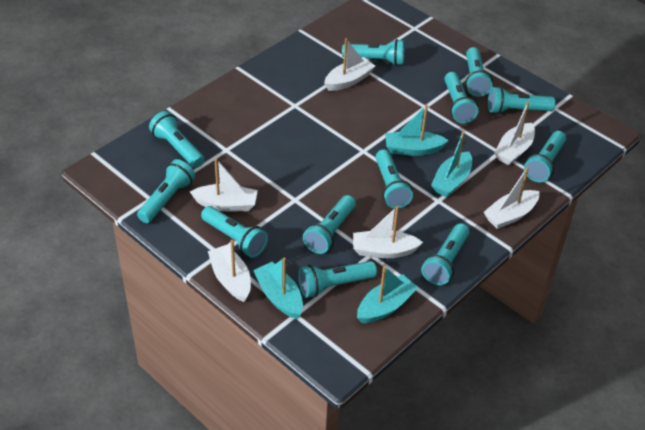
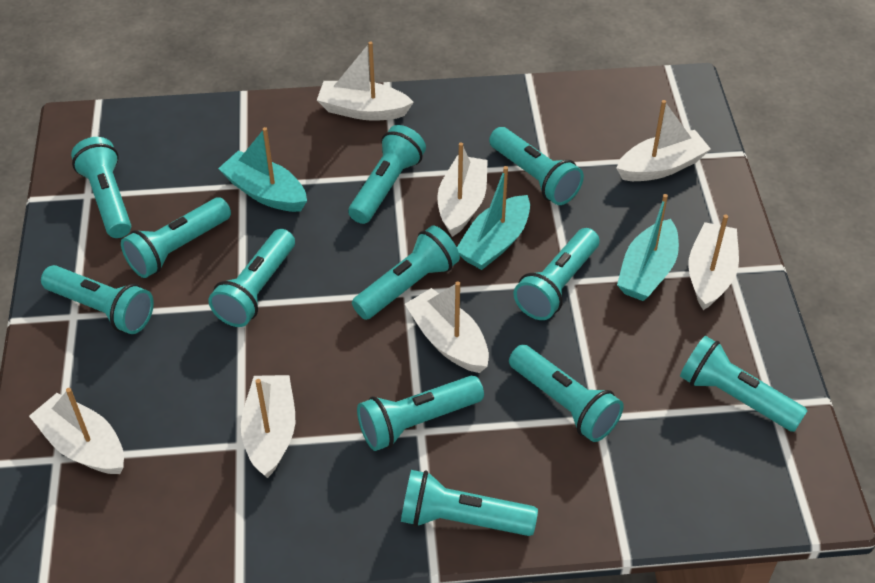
turquoise boat: [253,257,303,319] [357,266,418,323] [385,104,449,156] [431,132,472,197] = 4 -> [218,127,307,212] [457,166,530,270] [617,194,679,301] = 3
white boat: [190,158,258,211] [208,240,251,302] [324,38,375,91] [353,206,423,258] [484,167,539,229] [494,101,535,165] = 6 -> [29,388,124,474] [241,375,295,478] [317,41,414,121] [405,281,489,373] [437,142,488,237] [616,100,711,181] [688,215,739,310] = 7

